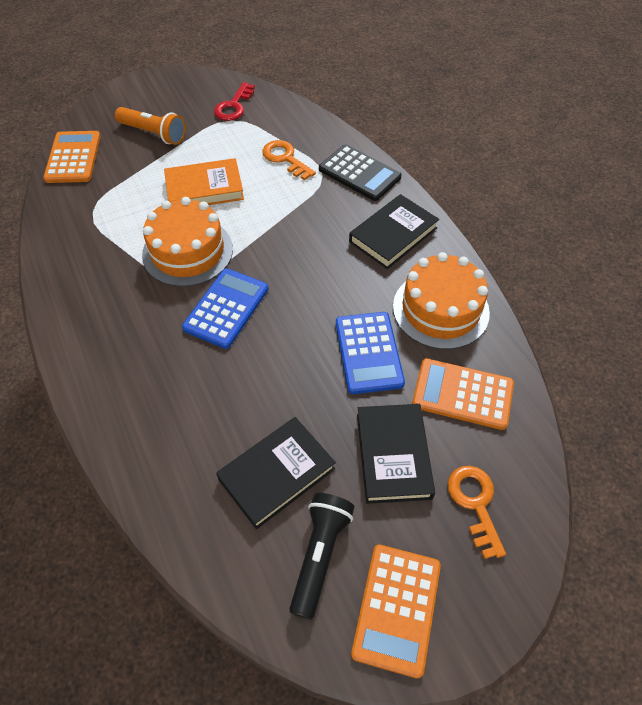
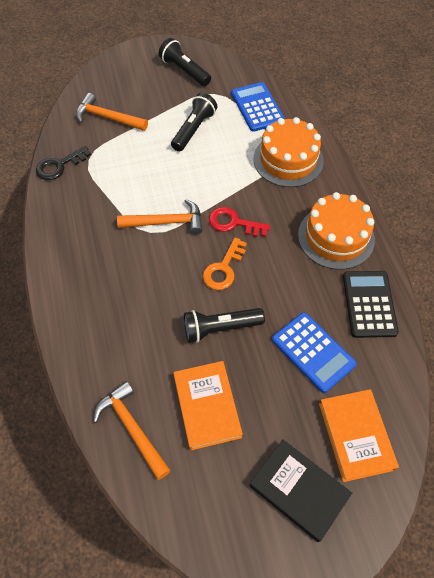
black book: [216,417,336,529] [349,194,439,269] [357,404,435,504] = 3 -> [249,440,352,542] = 1
black flashlight: [289,493,355,620] = 1 -> [159,38,211,86] [171,93,217,152] [184,308,265,343] = 3
black key: none = 0 -> [36,146,91,180] = 1
orange book: [164,158,244,205] = 1 -> [173,361,243,450] [319,389,399,482] = 2
orange calculator: [43,131,101,183] [351,545,441,679] [412,358,514,430] = 3 -> none = 0
orange flashlight: [115,107,186,145] = 1 -> none = 0
orange hammer: none = 0 -> [76,93,148,131] [93,381,171,480] [117,199,203,234] = 3
orange key: [262,140,316,180] [448,466,506,559] = 2 -> [203,237,247,290] = 1

